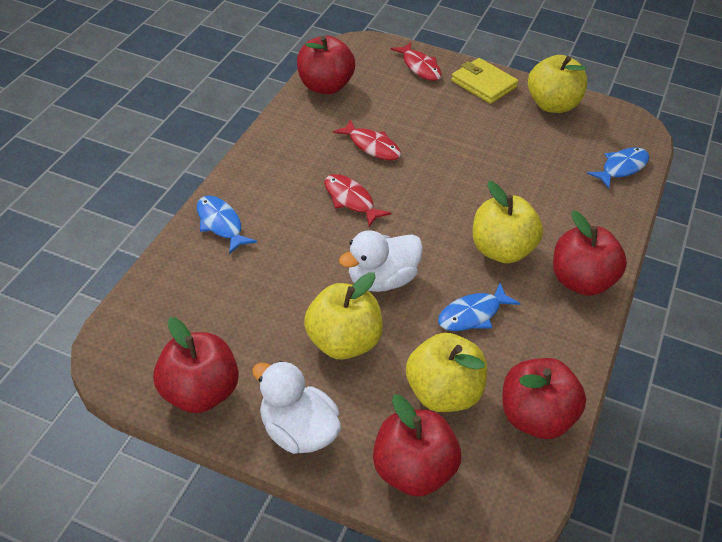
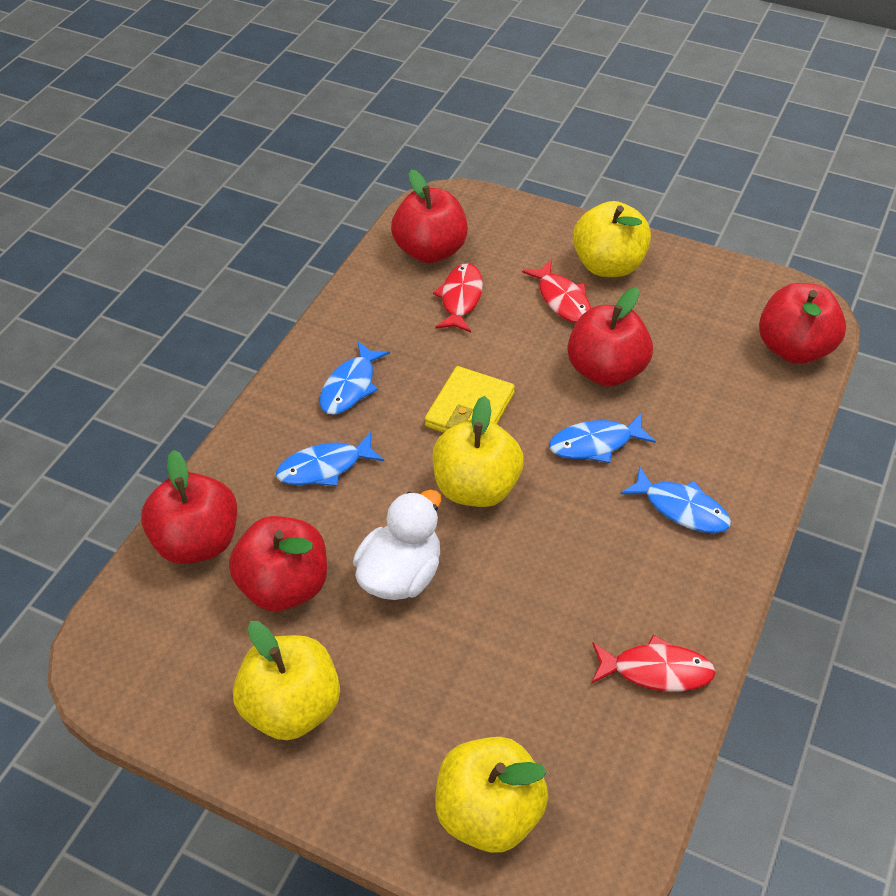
blue fish: [197,196,257,254] [438,283,520,331] [587,147,649,188] = 3 -> [276,432,384,486] [320,341,390,415] [549,413,656,463] [620,466,731,533] = 4
white duck: [252,361,341,454] [339,230,423,292] = 2 -> [353,490,441,600] = 1

